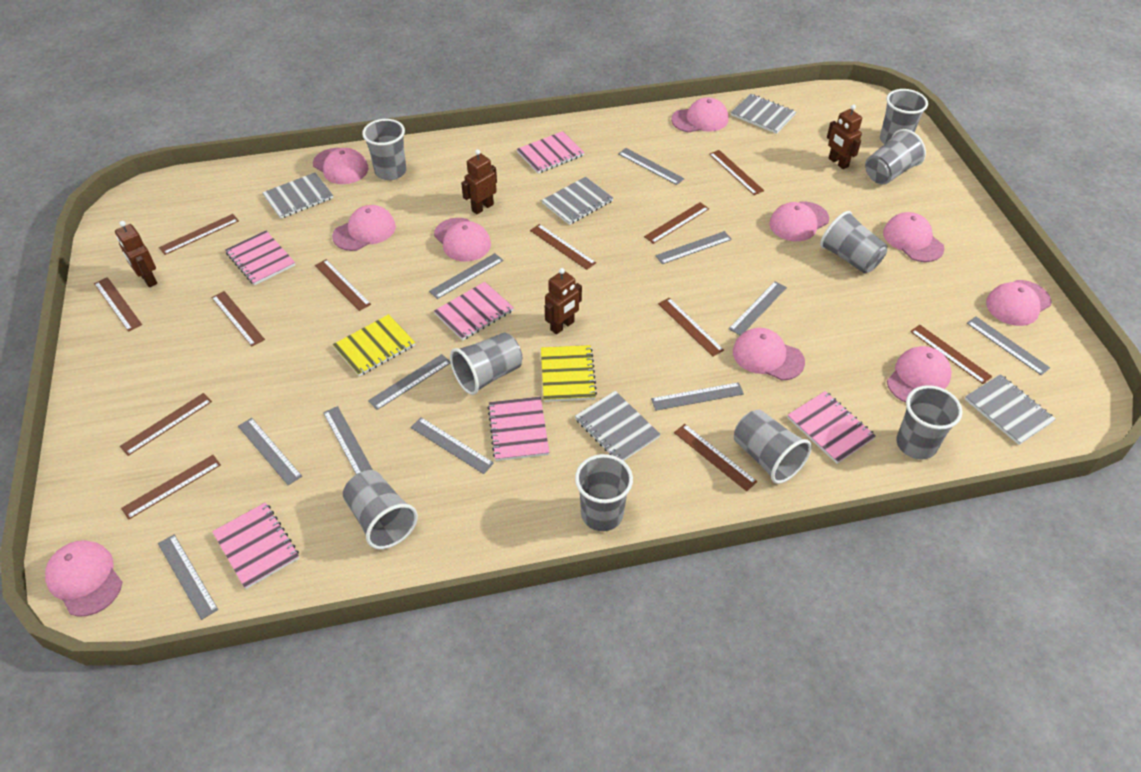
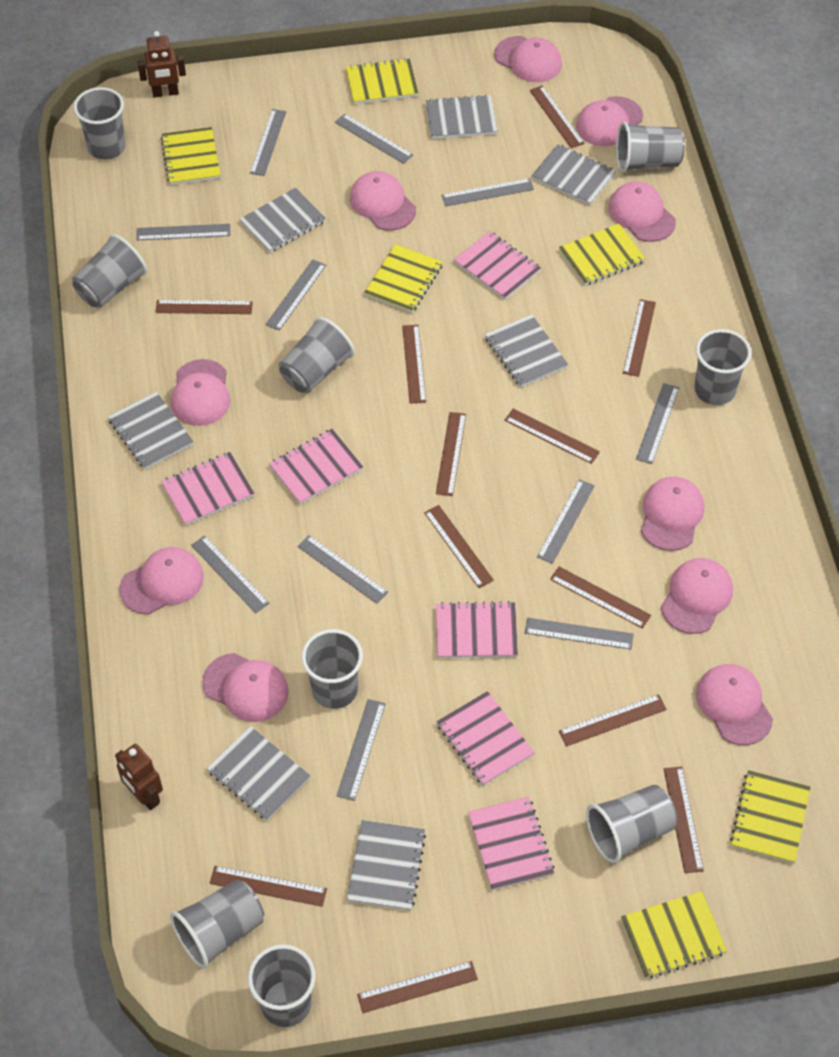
brown robot: [115,221,157,287] [461,149,497,214] [545,268,582,335] [827,105,862,169] = 4 -> [115,744,163,810] [137,31,186,97] = 2
grey notebook: [262,173,333,219] [542,177,613,225] [575,391,661,461] [731,94,796,134] [965,374,1055,445] = 5 -> [108,392,194,469] [207,726,310,821] [240,188,326,253] [347,820,426,911] [426,95,497,139] [485,314,568,387] [532,144,616,205] = 7
yellow notebook: [333,314,415,376] [541,345,597,402] = 2 -> [161,127,220,185] [346,58,419,104] [364,244,443,313] [559,224,646,286] [621,891,727,978] [730,770,811,864] = 6

